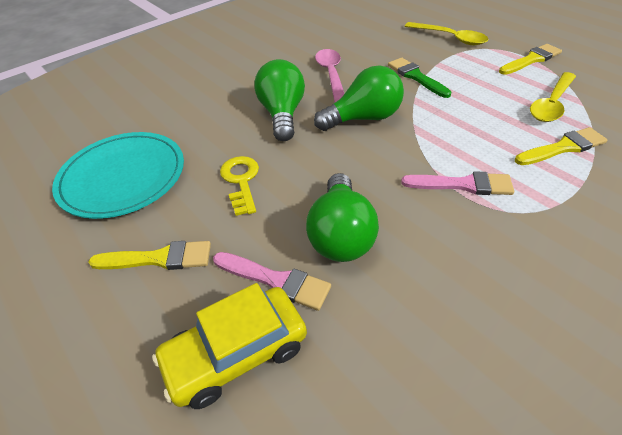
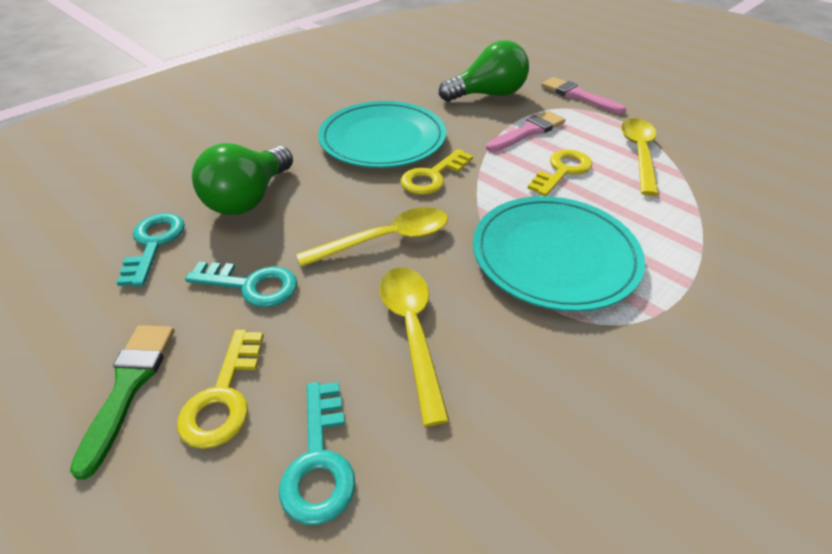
green light bulb: [255,59,305,141] [306,173,379,262] [314,65,404,131] = 3 -> [192,143,293,215] [439,40,529,102] = 2
pink spoon: [315,49,345,102] = 1 -> none = 0
turquoise key: none = 0 -> [116,213,185,286] [185,262,297,308] [279,382,355,525] = 3
turquoise plate: [52,132,184,219] = 1 -> [318,101,446,168] [473,196,645,312] = 2
yellow brush: [88,241,211,270] [499,44,562,75] [515,127,607,165] = 3 -> none = 0
yellow car: [152,283,307,409] = 1 -> none = 0
yellow key: [220,156,259,216] = 1 -> [177,330,264,449] [401,149,473,195] [527,150,592,196] = 3
yellow spoon: [405,22,488,45] [530,72,576,122] = 2 -> [296,207,448,267] [380,267,449,426] [621,118,659,196] = 3

